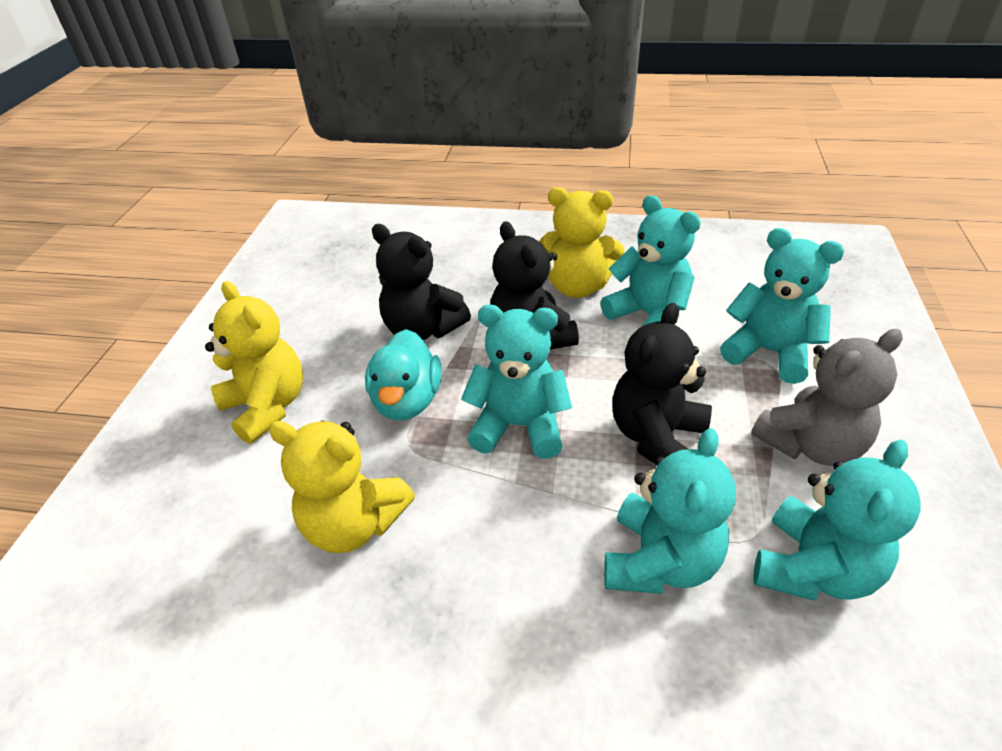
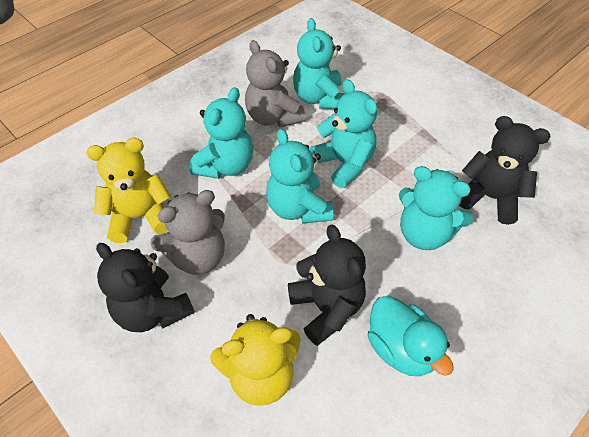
grey teddy bear: [751,329,902,466] = 1 -> [150,190,225,275] [245,40,306,127] = 2
yellow teddy bear: [205,281,303,444] [268,421,415,553] [539,187,625,298] = 3 -> [86,138,171,243] [210,314,301,406] = 2

